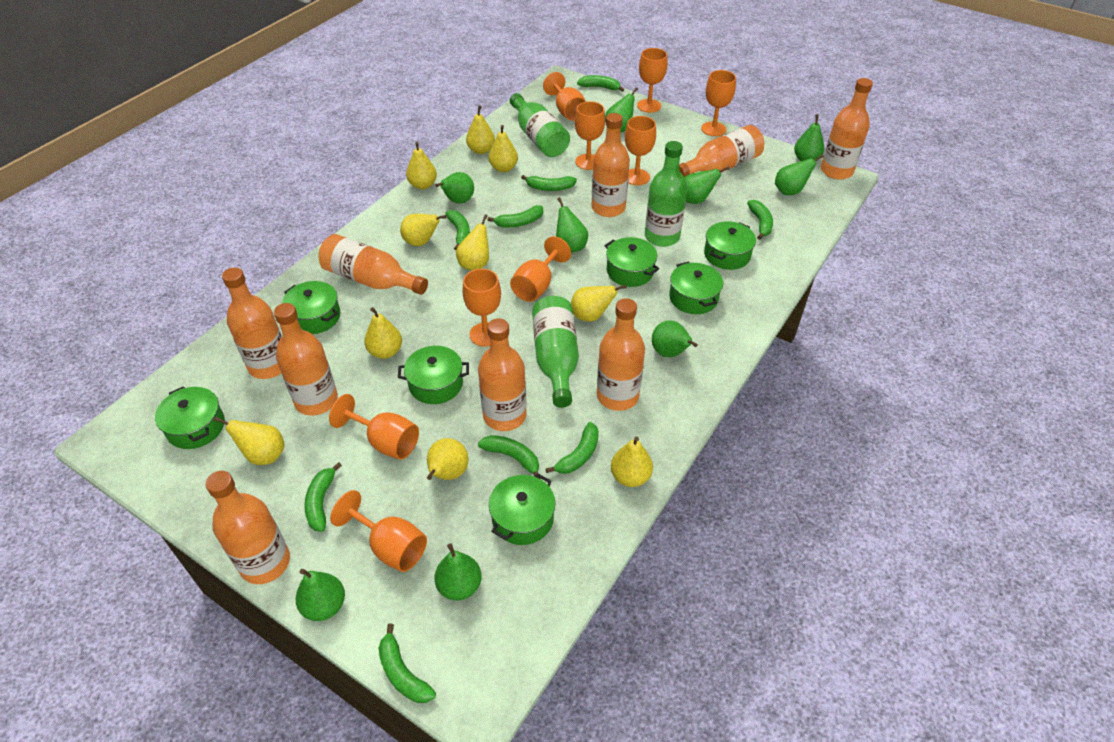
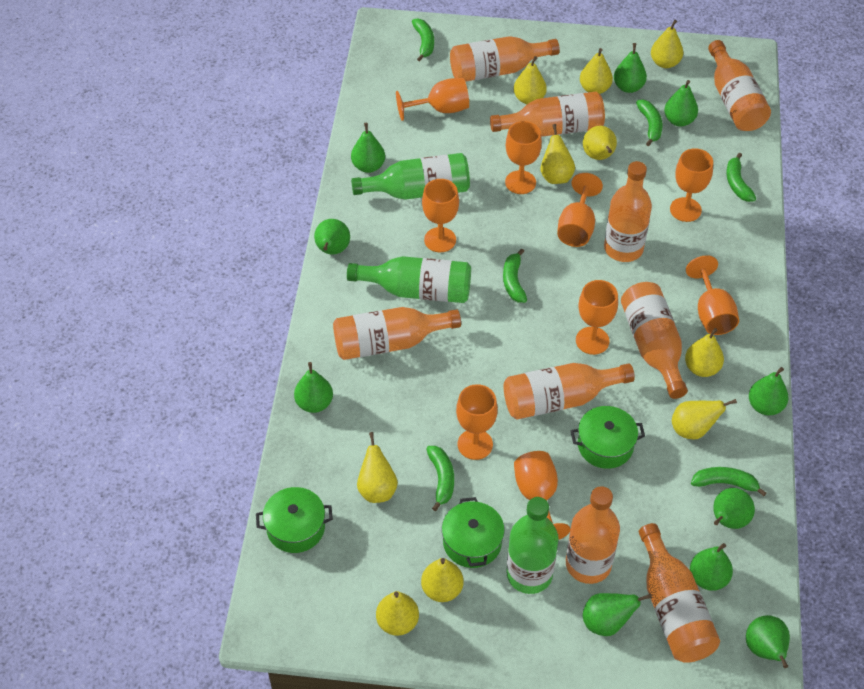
green banana: [305,462,342,532] [379,624,436,703] [445,210,470,250] [478,435,541,479] [488,205,543,228] [521,175,577,191] [546,422,599,474] [577,75,624,92] [747,200,773,240] = 9 -> [412,18,434,61] [426,446,454,511] [503,248,527,303] [636,100,663,146] [691,467,766,496] [726,153,756,202] = 6
green pear: [296,569,345,621] [435,172,474,204] [435,543,482,600] [556,197,588,253] [605,87,638,133] [652,320,698,357] [684,166,730,204] [775,154,824,195] [794,114,824,161] = 9 -> [294,362,333,413] [314,219,350,255] [351,123,385,173] [583,593,652,636] [614,43,647,93] [664,80,698,127] [690,543,733,591] [713,488,755,529] [746,615,790,668] [749,367,789,415] = 10
green pot: [155,386,225,449] [282,281,340,334] [398,346,469,404] [489,473,556,545] [605,237,659,287] [669,262,723,314] [704,221,756,270] = 7 -> [256,487,333,553] [442,497,505,568] [571,406,645,469] = 3

